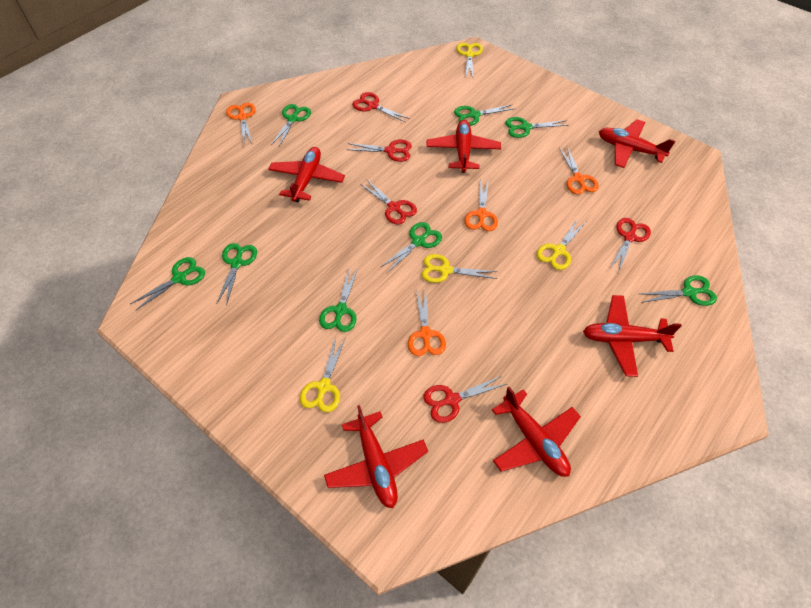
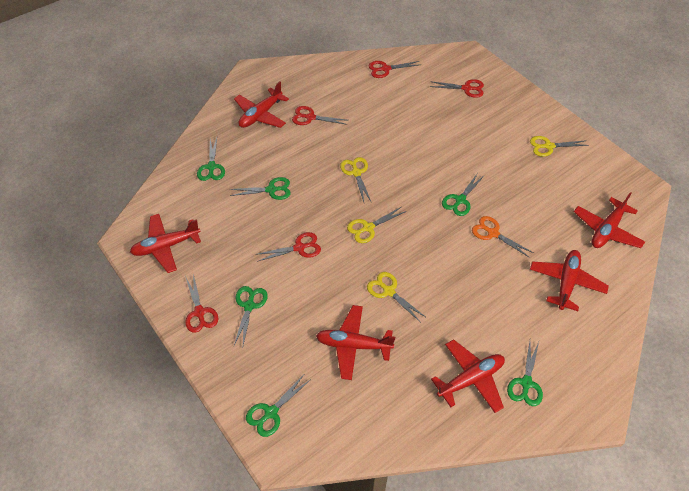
green scissors: [130,257,205,311] [217,243,257,306] [271,104,311,146] [319,268,358,332] [381,222,442,273] [454,104,516,126] [505,117,569,138] [639,275,717,306] = 8 -> [197,138,225,181] [230,177,291,200] [234,286,268,346] [246,375,310,437] [442,173,485,216] [507,342,543,406] = 6
orange scissors: [226,103,255,145] [408,289,446,356] [464,180,498,231] [559,147,599,194] = 4 -> [472,216,534,258] = 1

